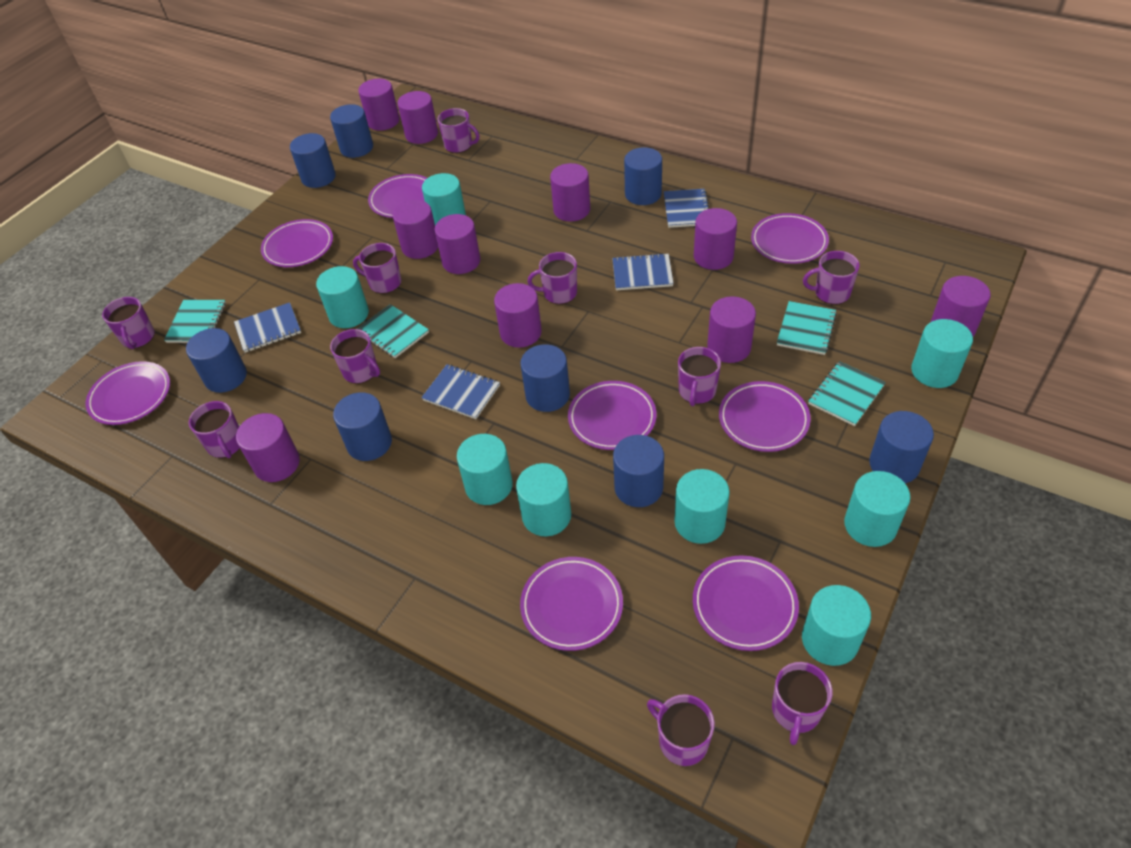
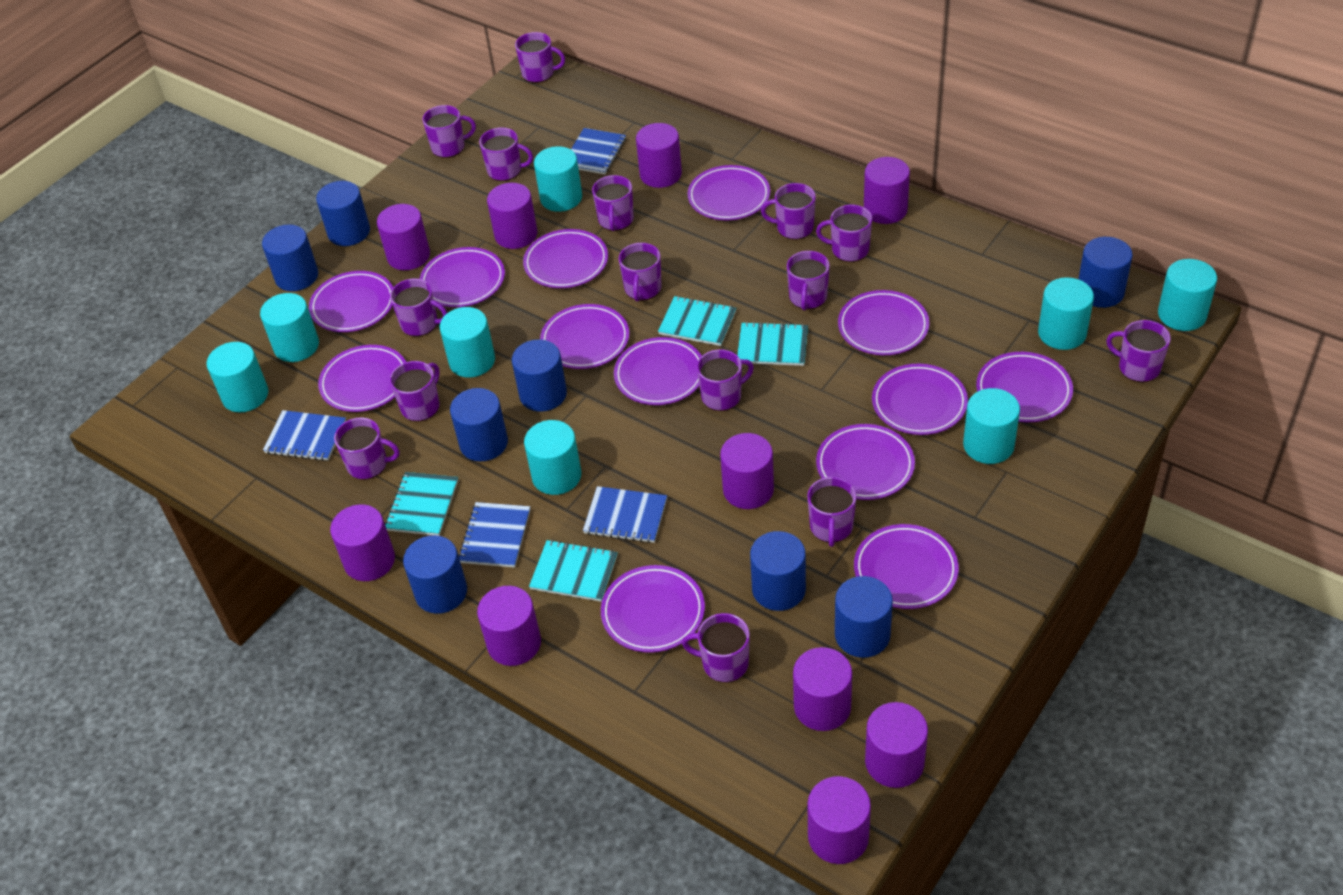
purple mug: [102,297,155,349] [189,401,240,458] [330,329,380,384] [353,243,401,294] [437,108,479,153] [527,252,577,304] [647,694,715,766] [678,347,721,406] [772,662,833,745] [803,251,860,305] = 10 -> [334,417,399,480] [389,361,440,421] [390,278,447,337] [422,105,476,158] [479,128,533,181] [515,32,565,83] [592,175,634,231] [619,243,662,301] [682,613,750,683] [697,350,754,411] [761,183,816,240] [787,251,830,310] [807,477,857,547] [816,205,872,262] [1106,320,1171,382] = 15
purple plate: [86,361,170,425] [261,219,333,267] [368,174,427,218] [520,557,623,651] [568,381,656,450] [693,555,799,651] [719,381,811,452] [751,213,829,264] = 8 -> [309,271,393,332] [318,345,406,412] [420,247,505,307] [523,229,608,288] [540,304,629,369] [601,565,705,653] [614,337,702,405] [687,165,770,220] [816,424,915,500] [838,290,929,355] [854,524,959,609] [872,364,968,435] [976,352,1073,422] = 13

